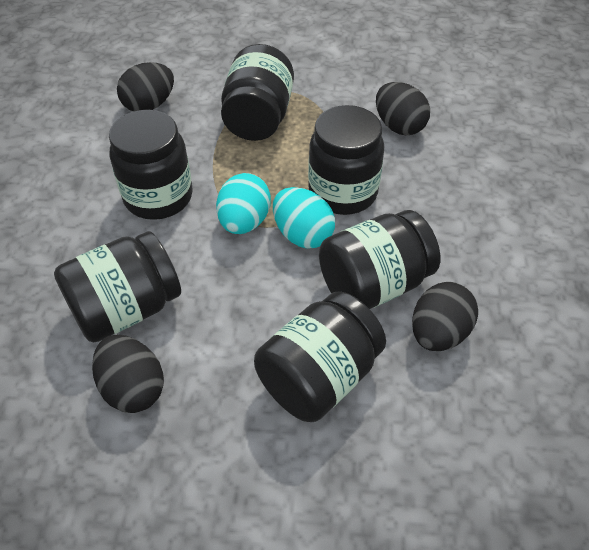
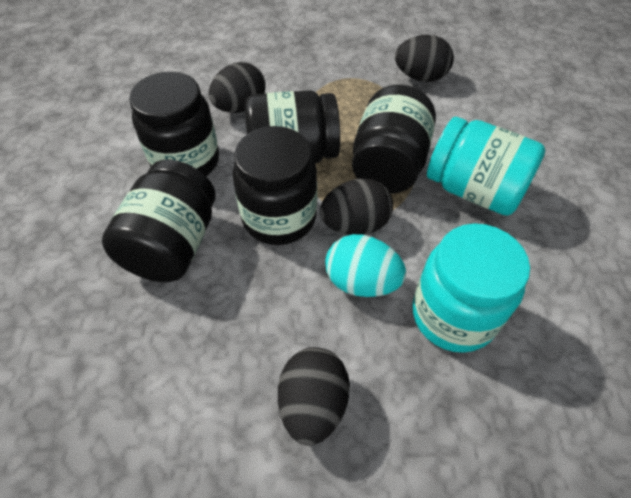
black jar: [54,231,181,342] [109,110,193,220] [221,44,294,141] [254,291,386,422] [308,105,384,215] [319,210,440,309] = 6 -> [102,159,216,282] [129,72,219,176] [233,126,317,245] [245,90,340,164] [352,85,436,194] = 5
turquoise egg: [216,173,271,234] [273,187,335,249] = 2 -> [325,234,406,297] = 1
turquoise jar: none = 0 -> [412,223,530,353] [427,117,545,216] = 2

